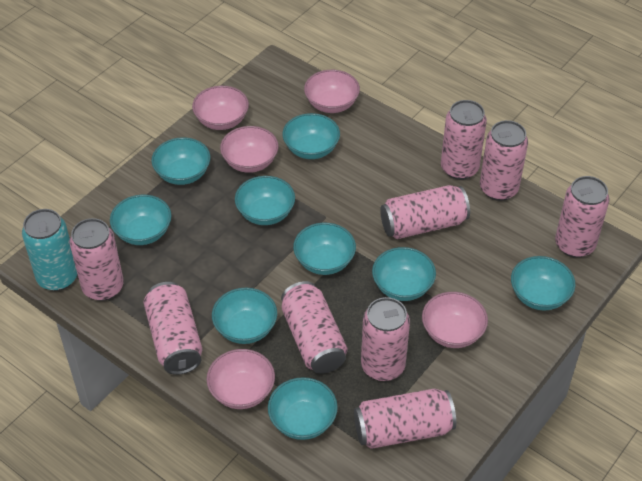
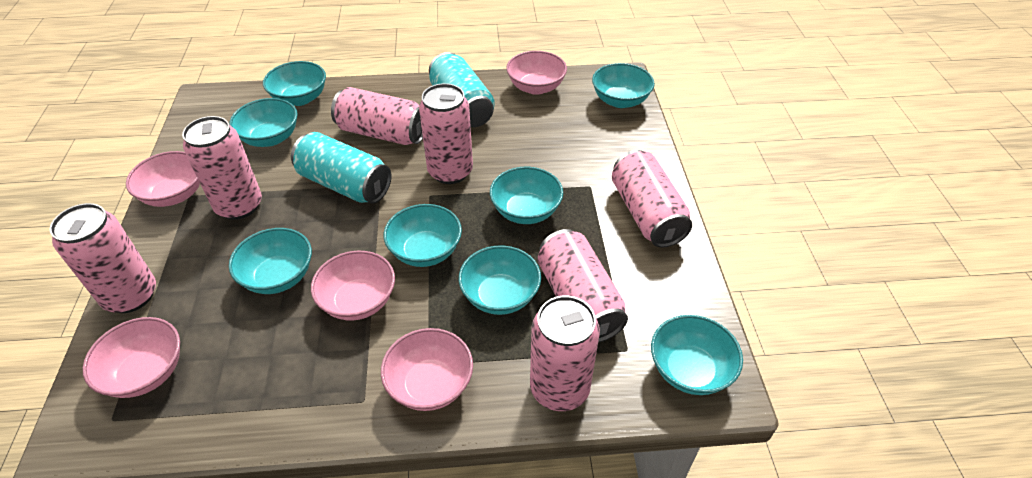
pink can: [70,218,124,301] [144,282,202,375] [281,281,347,374] [354,388,456,449] [361,297,410,381] [380,185,470,239] [441,100,487,180] [480,120,528,201] [555,176,609,258] = 9 -> [50,203,156,313] [182,116,262,220] [331,87,423,145] [419,83,473,184] [530,296,600,411] [538,229,628,343] [612,150,692,248] = 7
turquoise bowl: [110,195,171,245] [151,137,210,185] [212,288,277,344] [235,176,295,225] [268,377,338,440] [283,113,340,159] [293,223,356,275] [372,247,436,301] [511,256,575,310] = 9 -> [229,98,298,147] [229,228,312,294] [263,61,326,106] [384,204,462,267] [459,245,541,315] [490,167,563,224] [592,63,655,108] [651,315,743,395] = 8
turquoise can: [22,209,77,291] = 1 -> [291,132,391,204] [429,52,495,127] = 2

